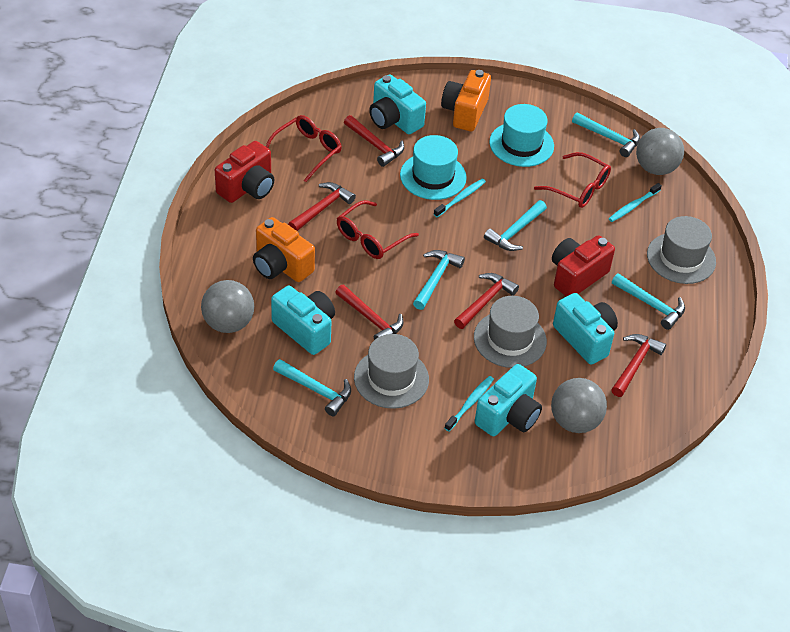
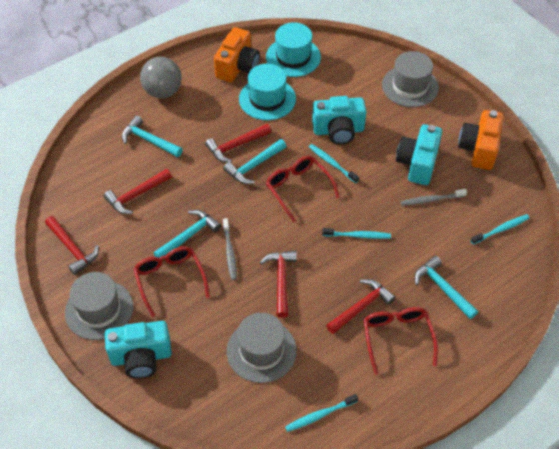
grey ball: [201,280,254,333] [551,378,607,433] [636,128,684,175] = 3 -> [140,57,182,98] = 1
grey toothbrush: none = 0 -> [223,218,237,280] [401,189,467,206] = 2
red camera: [215,141,275,203] [552,235,615,297] = 2 -> none = 0
turquoise camera: [271,286,335,355] [369,74,426,134] [475,364,542,436] [553,293,618,365] = 4 -> [105,321,172,378] [312,96,366,145] [396,124,442,185] = 3
turquoise hammer: [273,359,351,416] [413,250,465,310] [484,200,547,251] [572,113,640,157] [612,273,685,330] = 5 -> [122,116,183,157] [154,210,221,258] [223,139,286,184] [414,256,478,319] = 4
turquoise toothbrush: [434,179,486,217] [445,376,494,431] [609,183,662,222] = 3 -> [285,394,358,432] [309,144,359,183] [322,228,391,239] [471,214,530,244] = 4

